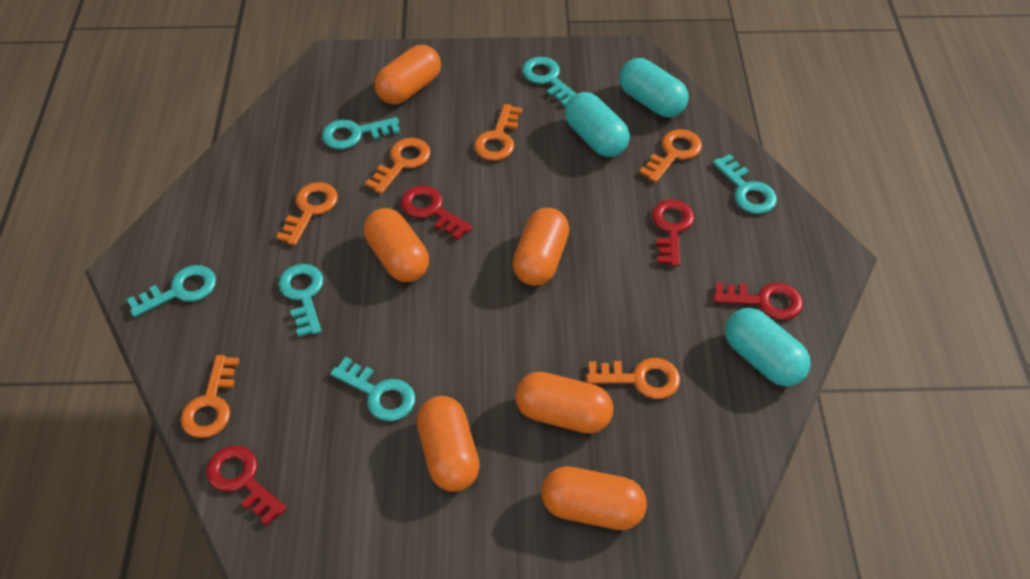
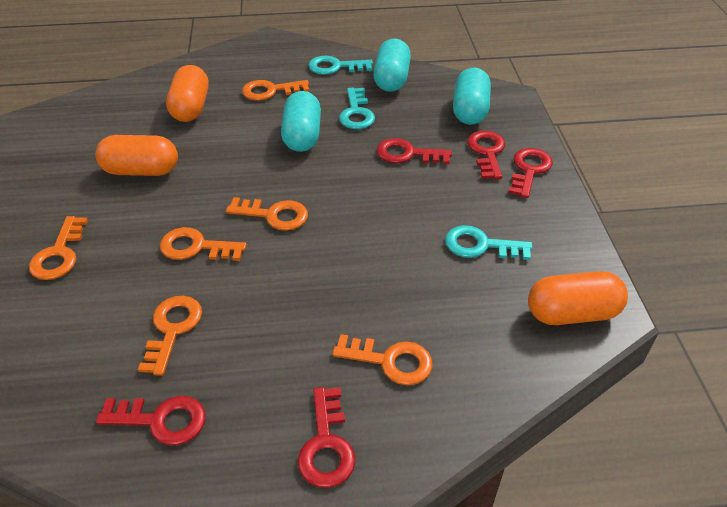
orange capsule: [364,208,429,282] [375,45,441,105] [417,396,480,492] [512,208,569,286] [515,372,613,434] [541,466,647,530] = 6 -> [95,135,178,176] [166,65,209,122] [528,271,628,325] = 3
red key: [206,446,287,526] [401,185,473,240] [652,199,694,266] [713,282,803,320] = 4 -> [96,396,206,445] [298,387,355,488] [376,138,452,164] [467,131,505,179] [508,148,553,198] = 5
turquoise key: [127,265,216,317] [279,264,324,337] [322,117,400,149] [330,357,415,421] [522,57,577,107] [713,154,777,214] = 6 -> [308,56,373,75] [339,88,375,129] [445,225,533,260] = 3

